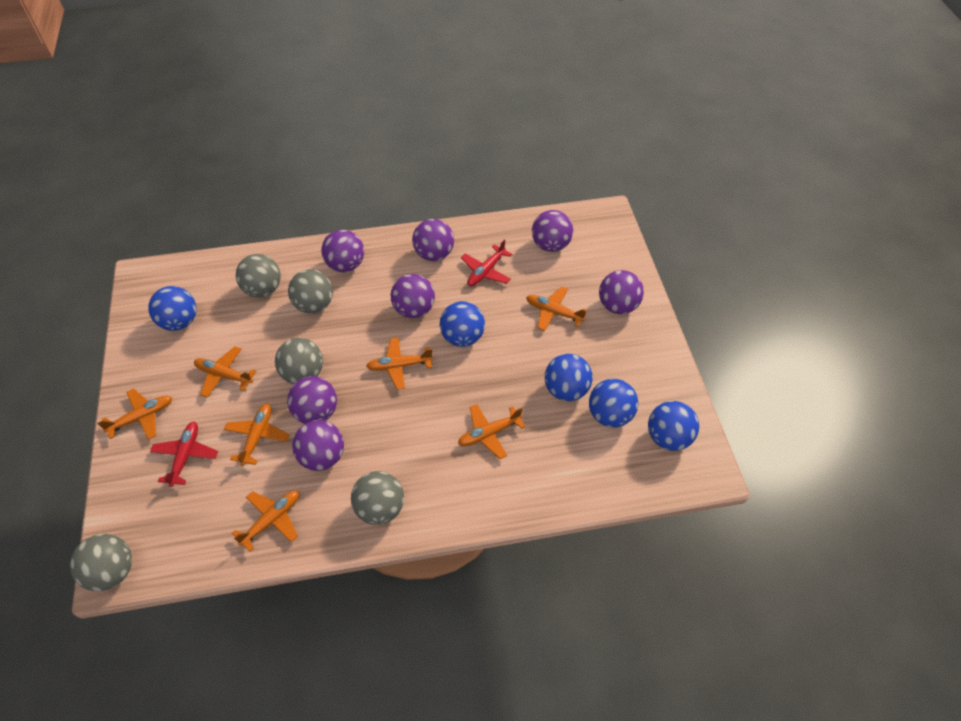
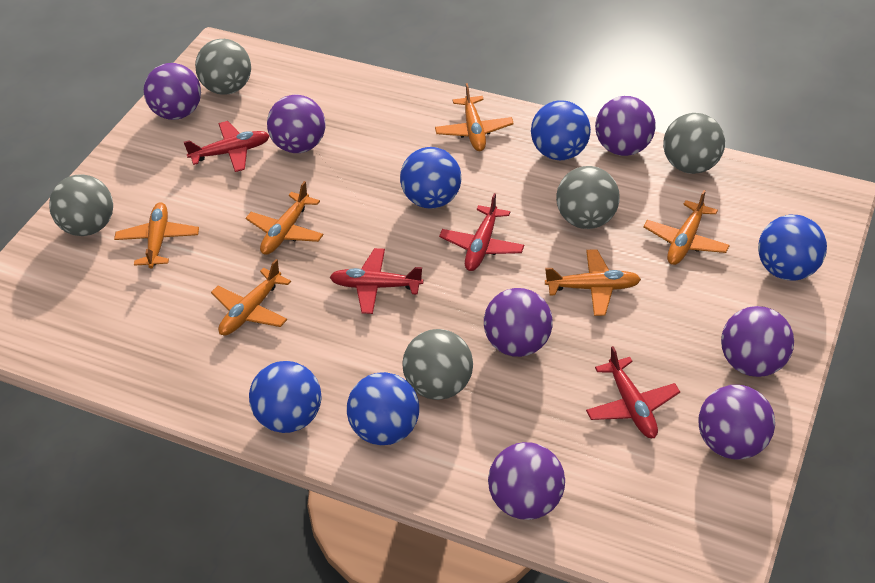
orange plane: [97,389,172,440] [194,346,256,398] [224,403,289,466] [232,490,299,552] [366,337,433,389] [458,404,525,459] [526,287,587,331] = 7 -> [114,202,199,269] [211,259,291,336] [246,181,323,255] [435,83,514,151] [545,249,641,316] [643,190,730,265] = 6
red plane: [150,422,218,487] [461,239,512,286] = 2 -> [184,121,269,172] [330,248,423,314] [439,193,524,271] [586,346,680,438] = 4

